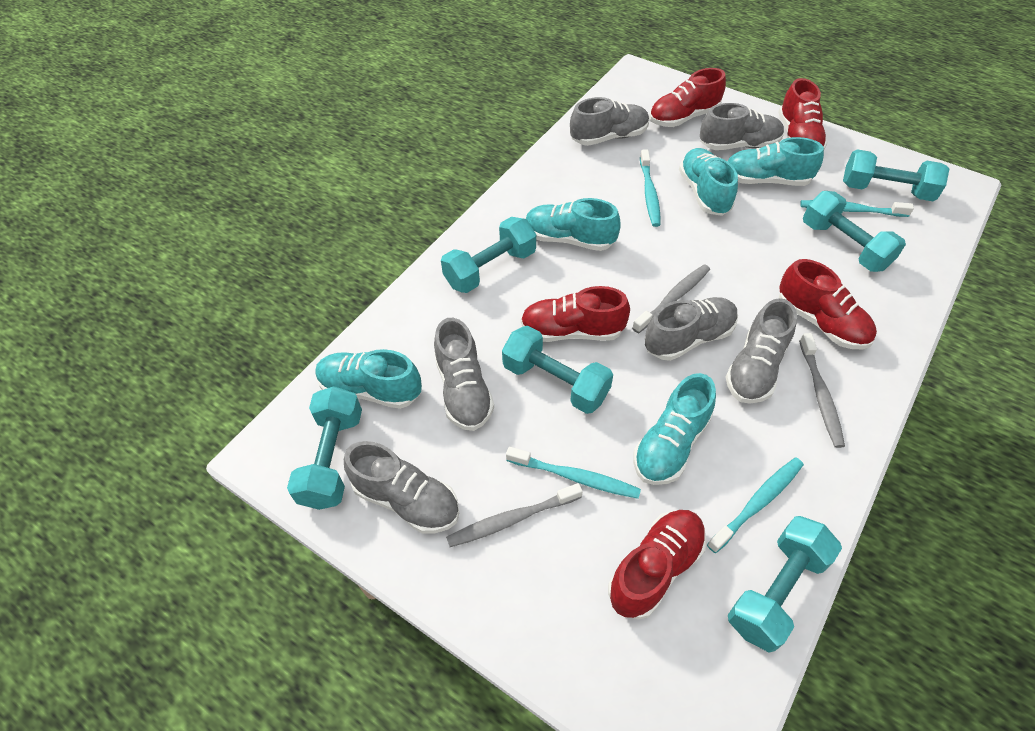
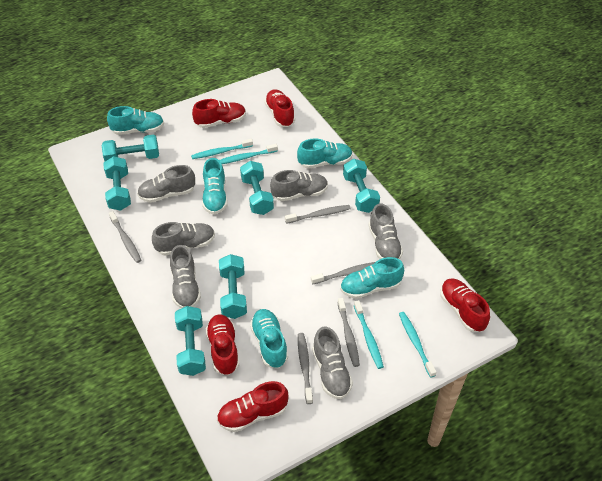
grey toothbrush: [446,483,583,547] [632,264,710,334] [799,333,845,448] = 3 -> [109,211,141,263] [285,205,351,224] [298,333,313,404] [311,262,375,284] [337,298,360,367] = 5

